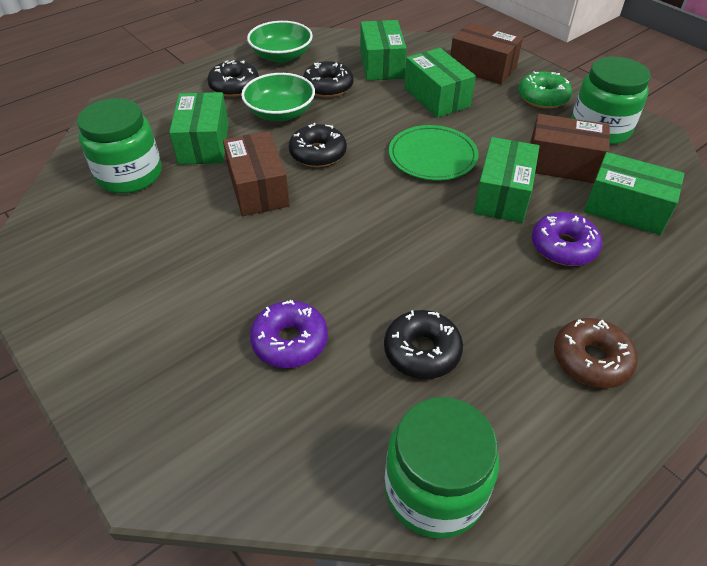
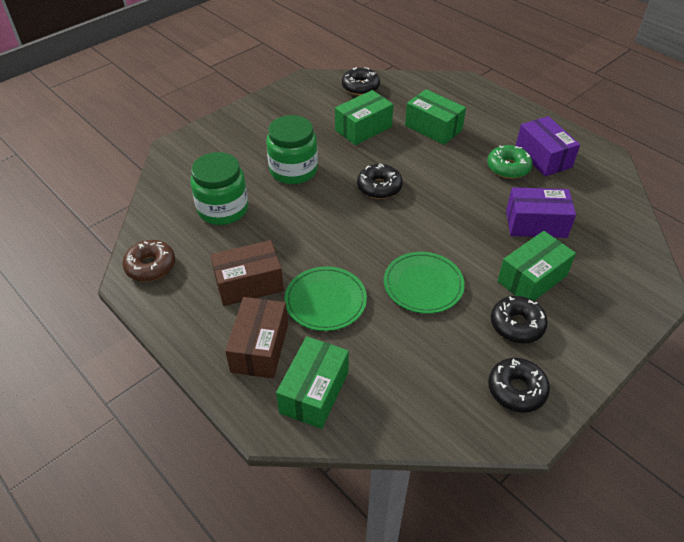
brown box: [223,131,290,216] [450,23,523,84] [530,114,610,183] = 3 -> [211,240,284,306] [225,297,288,378] = 2
green bowl: [241,73,315,121] [247,21,313,63] = 2 -> none = 0
green box: [169,92,229,165] [360,20,407,81] [404,48,476,118] [474,137,540,223] [584,152,685,235] = 5 -> [276,336,349,429] [335,90,394,145] [405,89,466,145] [497,231,576,301] = 4
green jar: [77,98,162,194] [385,397,499,539] [571,57,651,145] = 3 -> [191,152,248,225] [266,115,318,184] = 2
green plate: [389,125,479,181] = 1 -> [284,266,367,331] [384,252,465,314] = 2
purple box: none = 0 -> [506,187,576,238] [516,116,580,176] = 2
purple donut: [250,300,328,368] [532,212,602,266] = 2 -> none = 0

